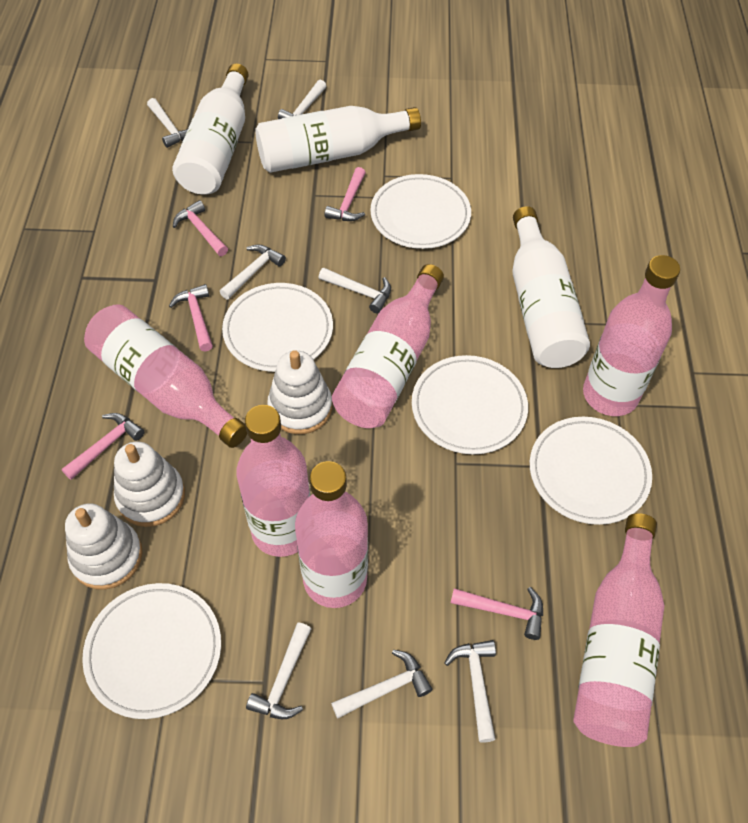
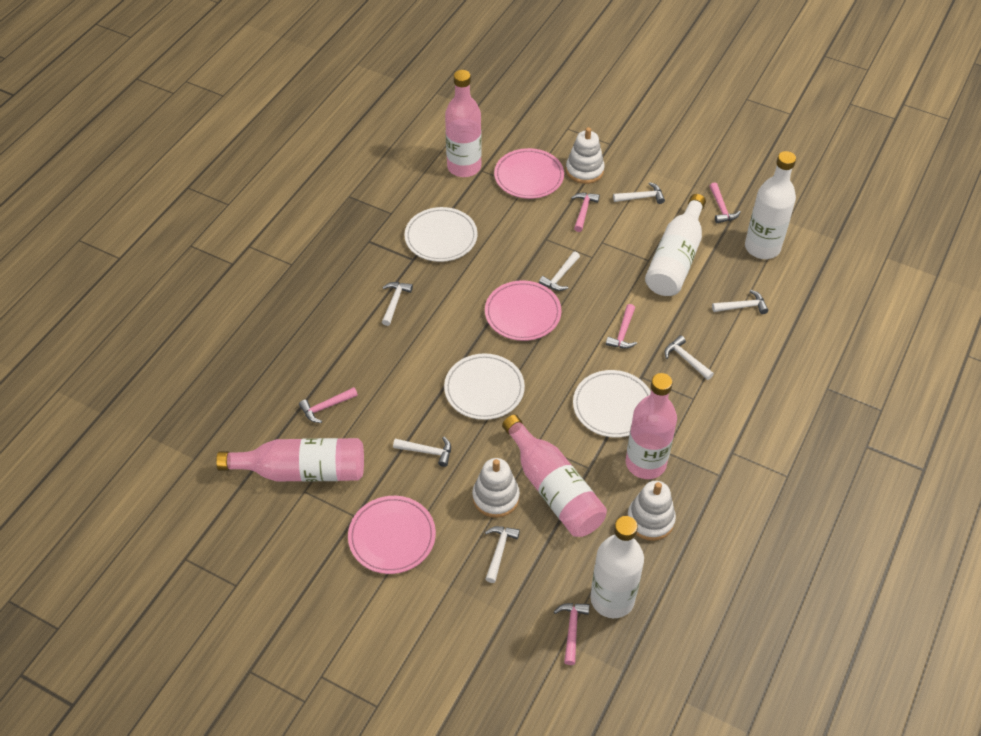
pink bottle: [84,304,247,448] [236,405,310,557] [295,461,368,608] [332,264,444,428] [573,513,664,747] [583,255,680,416] = 6 -> [216,438,364,482] [445,70,482,177] [502,415,607,537] [626,373,677,479] = 4
pink plate: none = 0 -> [348,496,436,574] [485,280,561,341] [494,148,564,199] = 3
white plate: [82,583,221,719] [222,283,333,372] [370,174,471,249] [412,355,528,454] [530,417,652,525] = 5 -> [405,207,478,262] [444,353,525,420] [573,370,651,438] = 3

